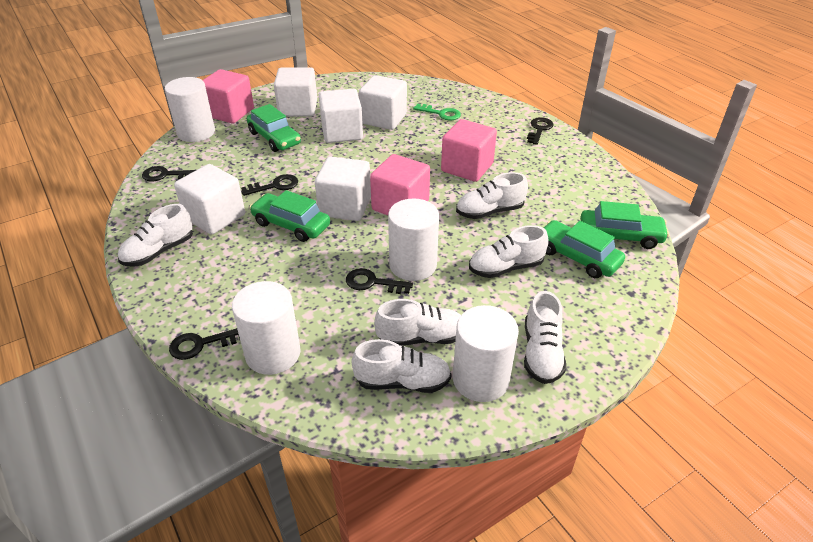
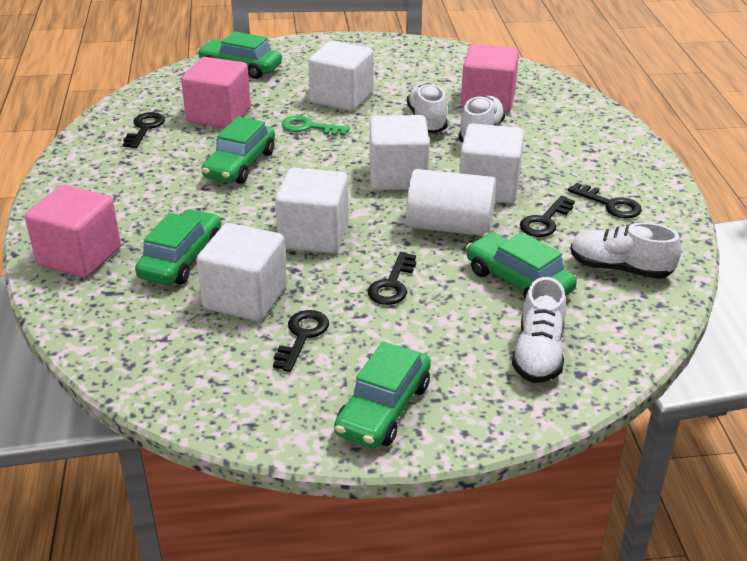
green car: [247,104,301,152] [249,190,330,242] [544,220,625,278] [580,201,669,249] = 4 -> [135,209,221,285] [197,31,282,79] [202,116,275,184] [334,341,431,448] [466,232,577,299] = 5
white cylinder: [165,77,215,142] [232,281,301,375] [388,199,439,281] [453,305,519,402] = 4 -> [406,169,496,236] = 1
white shoe: [118,204,193,267] [351,339,452,393] [374,299,461,346] [456,172,528,219] [469,225,549,278] [524,291,566,384] = 6 -> [407,83,448,133] [458,95,506,142] [512,277,566,383] [570,222,681,279] = 4

